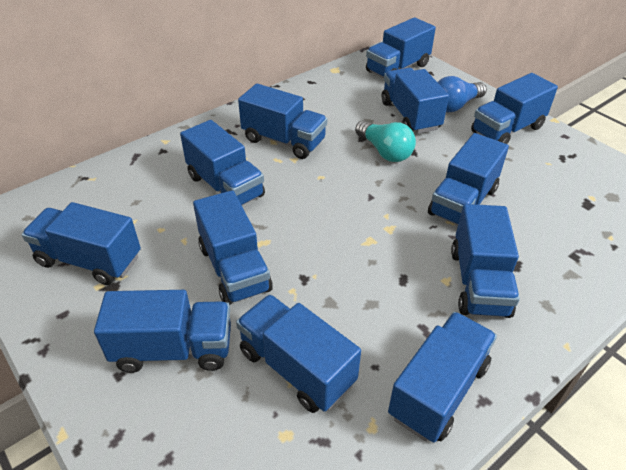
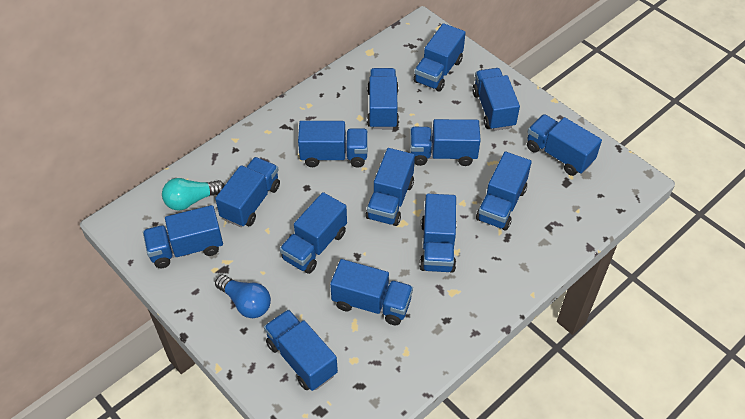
blue truck: [22,202,141,285] [94,290,231,373] [180,120,265,205] [193,190,273,305] [236,294,361,413] [238,84,327,159] [366,17,436,78] [382,68,449,134] [388,312,497,443] [428,133,509,225] [451,204,520,318] [471,73,558,144] = 12 -> [143,205,223,268] [215,157,280,227] [264,309,338,391] [280,192,347,274] [298,121,368,168] [330,259,413,325] [366,148,415,226] [367,68,399,129] [410,119,481,166] [414,23,466,92] [420,194,457,273] [472,68,520,131] [476,152,532,230] [527,114,602,176] = 14

